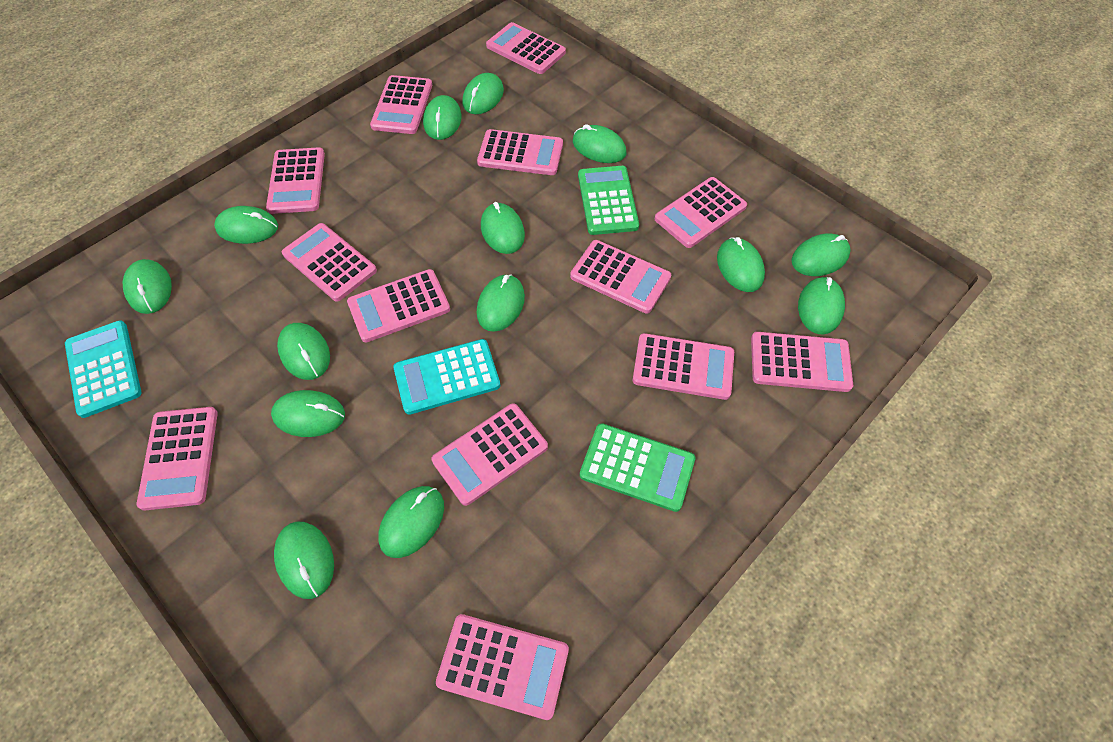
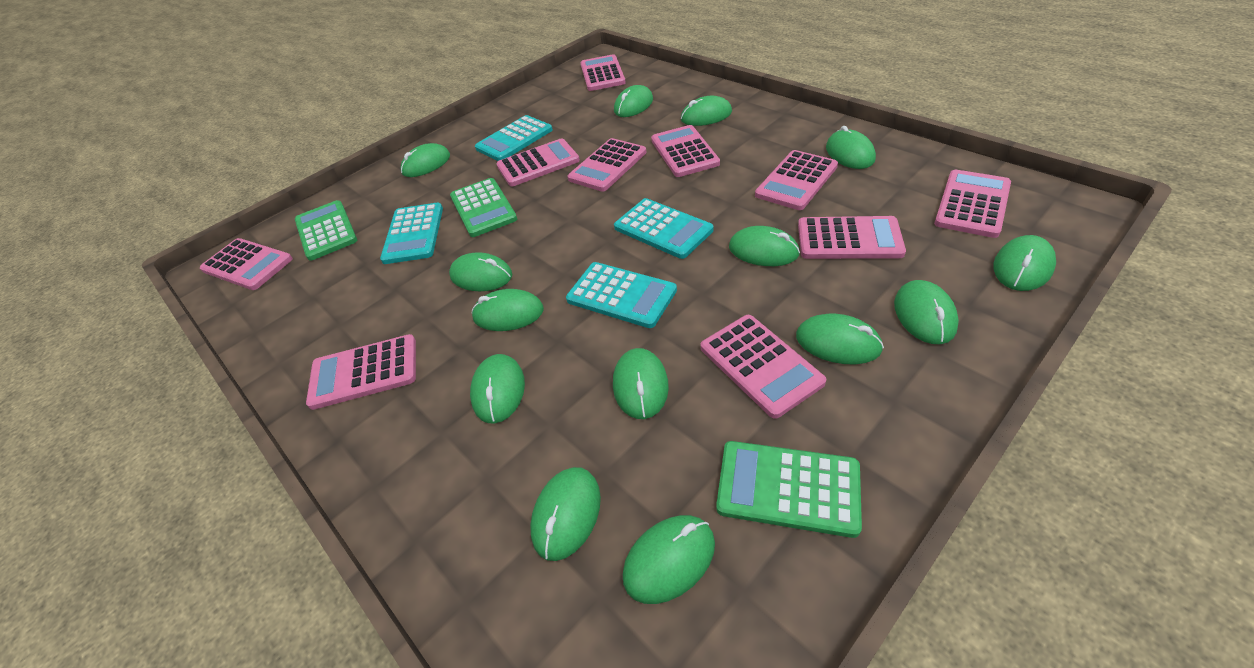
green calculator: [578,166,639,235] [580,423,696,512] = 2 -> [295,200,357,261] [450,178,517,237] [716,441,862,538] = 3
pink calculator: [137,407,218,510] [266,147,325,214] [282,223,377,301] [347,269,450,342] [370,75,432,134] [432,403,548,506] [436,614,569,720] [477,129,563,175] [486,22,566,74] [570,240,671,313] [633,333,734,400] [655,177,747,248] [751,332,853,392] = 13 -> [200,238,293,290] [306,334,416,410] [496,139,580,186] [567,138,646,192] [580,54,626,91] [651,125,720,177] [701,315,826,419] [755,150,838,210] [798,216,906,259] [934,170,1011,238] = 10
turquoise calculator: [65,320,141,418] [393,339,500,415] = 2 -> [380,203,443,264] [475,115,553,161] [566,262,677,328] [614,198,713,259] = 4

